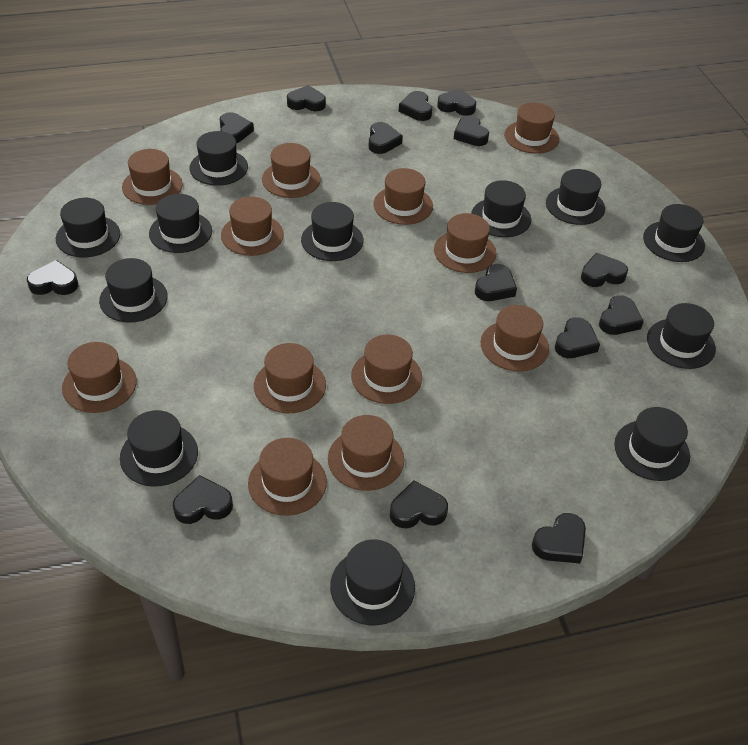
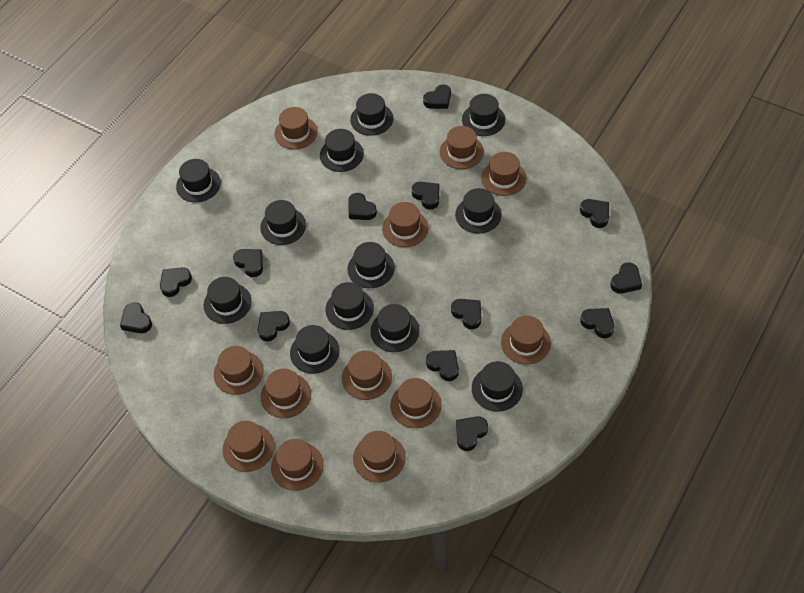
black heart: [27,260,78,295] [173,475,233,524] [220,112,254,143] [287,85,326,111] [369,122,403,154] [390,480,448,528] [399,91,432,121] [437,89,476,116] [454,115,489,146] [475,264,517,301] [532,513,586,563] [555,317,600,358] [581,253,628,287] [599,295,644,335] = 14 -> [120,302,152,333] [160,267,192,297] [233,249,263,277] [258,311,290,342] [348,193,377,220] [412,182,439,209] [423,84,451,109] [426,350,459,381] [451,299,481,329] [456,416,488,451] [580,199,609,228] [580,308,614,338] [610,262,642,293] = 13

